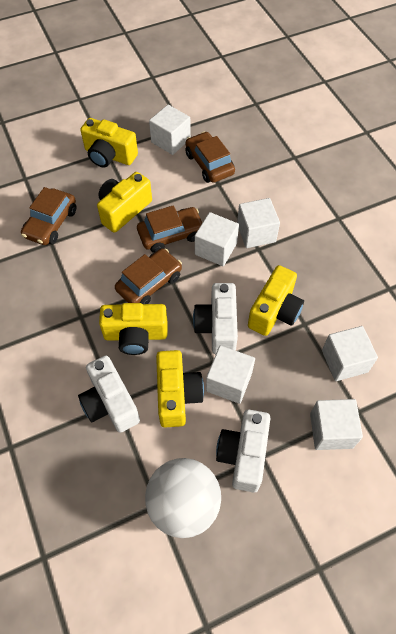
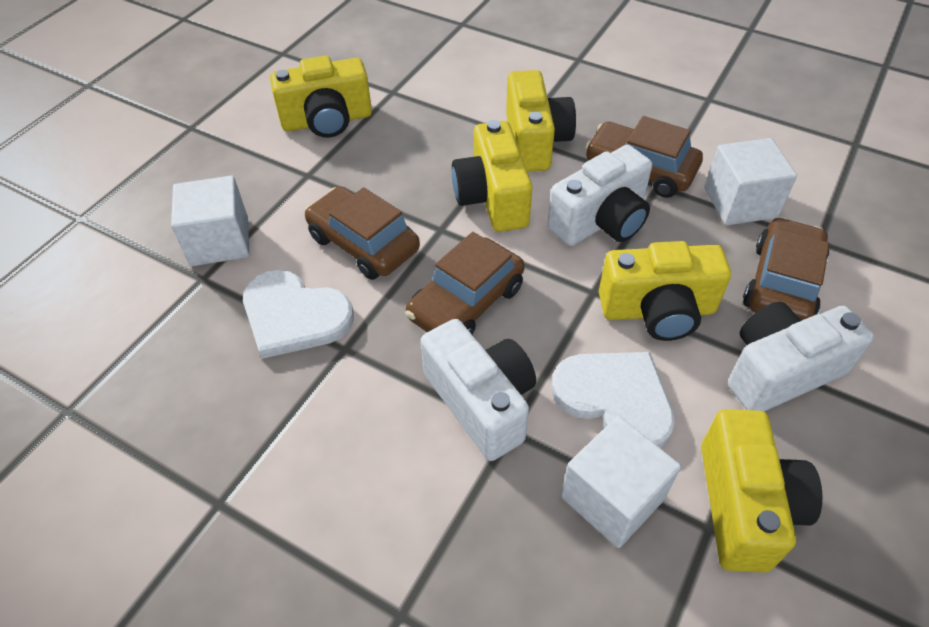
white ball: [145,458,221,538] = 1 -> none = 0
white cube: [149,105,191,155] [195,212,239,266] [206,345,255,404] [237,198,280,248] [310,399,363,450] [322,326,378,381] = 6 -> [171,176,250,266] [561,416,681,548] [704,138,797,225] = 3
white heart: none = 0 -> [243,270,354,359] [551,352,675,448] = 2

